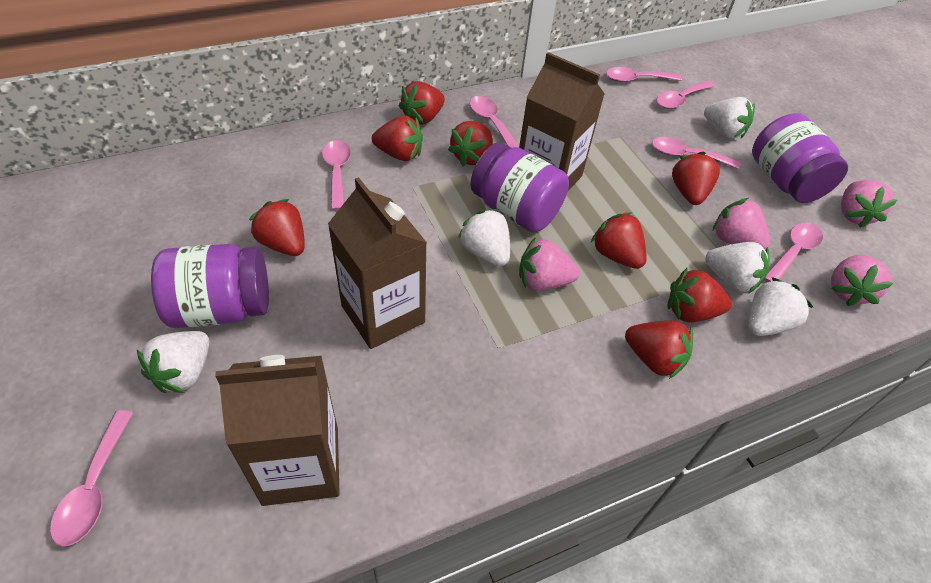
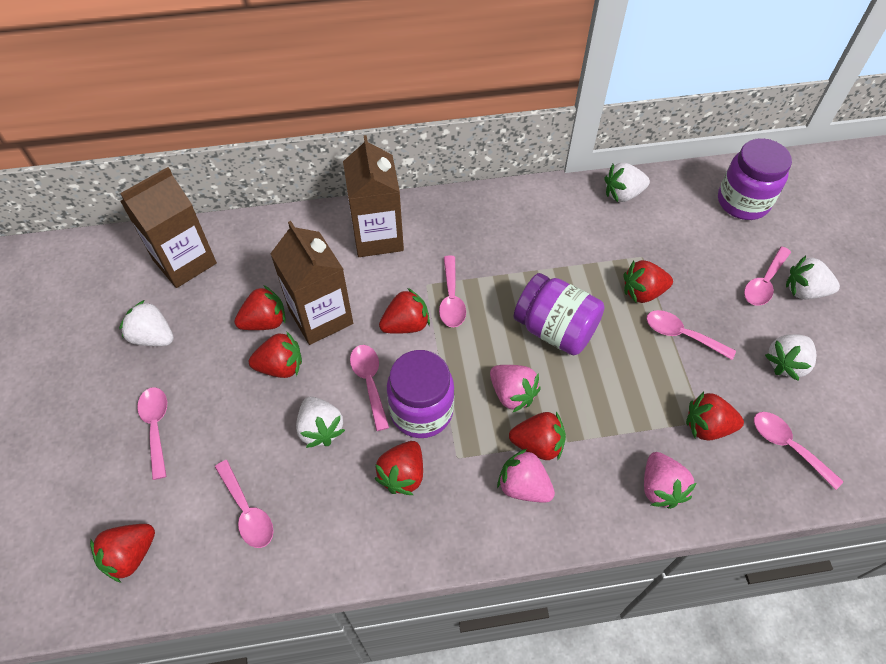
pink strawberry: [519,237,580,291] [713,198,770,250] [831,255,893,306] [841,180,897,228] = 4 -> [490,365,541,412] [497,449,555,503] [644,452,696,509] = 3

